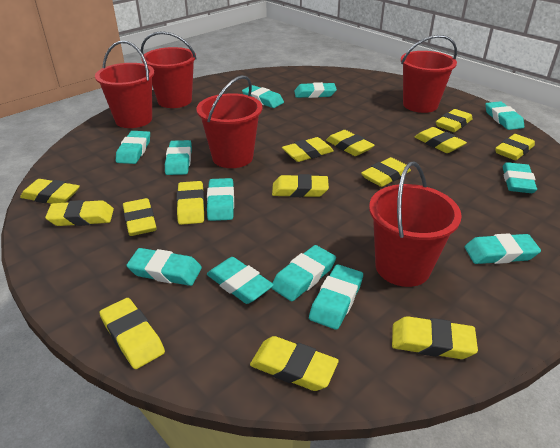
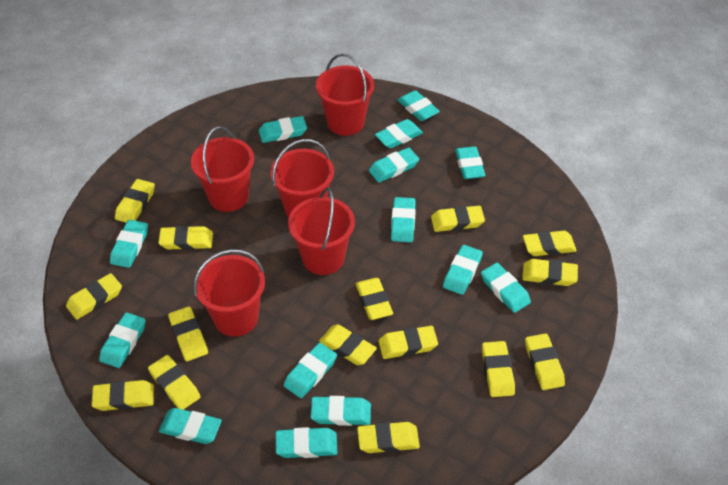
turquoise eraser: [116,131,150,164] [127,248,202,286] [165,140,192,175] [207,178,234,221] [207,257,274,304] [242,85,284,108] [272,245,336,301] [294,82,337,98] [309,264,363,330] [465,233,541,264] [485,101,524,130] [503,162,537,193] = 12 -> [99,312,146,368] [110,220,148,268] [159,408,222,444] [259,116,307,143] [276,427,337,458] [284,343,337,398] [311,396,371,426] [369,148,419,183] [375,119,423,149] [391,197,416,242] [398,90,440,121] [443,245,483,295] [455,146,485,179] [481,263,531,313] = 14
yellow eraser: [20,179,80,204] [45,200,114,226] [100,298,165,369] [123,198,157,236] [176,181,205,225] [250,336,339,391] [272,174,329,197] [282,137,334,162] [326,130,375,156] [361,157,411,187] [392,316,478,359] [415,127,467,153] [436,109,473,132] [495,134,535,160] = 14 -> [66,273,122,320] [92,380,154,411] [115,179,155,223] [148,355,201,410] [159,226,213,250] [168,306,208,361] [319,324,377,365] [356,278,393,320] [357,422,420,453] [378,326,438,359] [431,206,485,232] [482,341,515,397] [522,259,578,286] [523,231,577,256] [525,333,565,390] = 15

